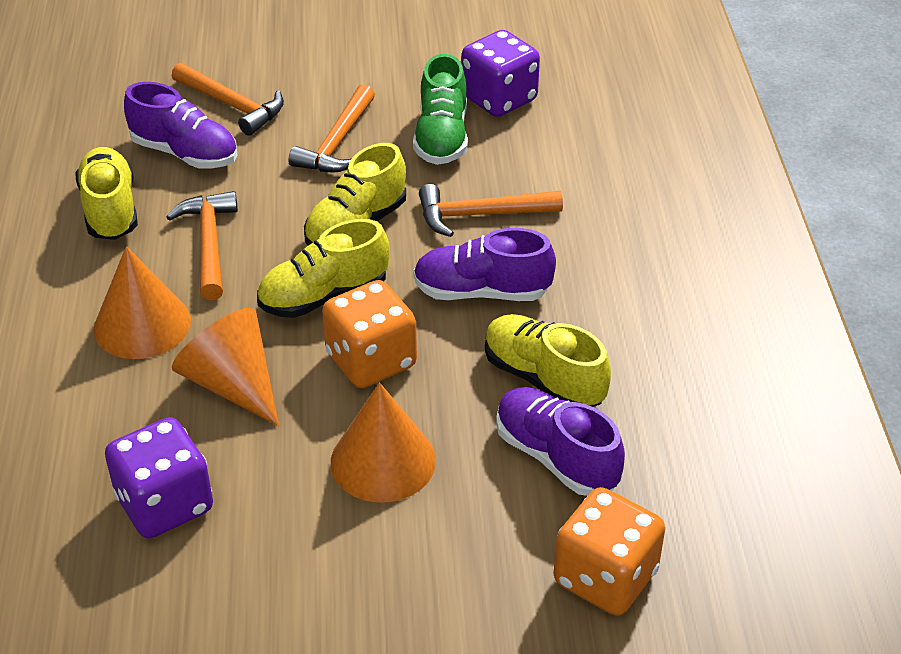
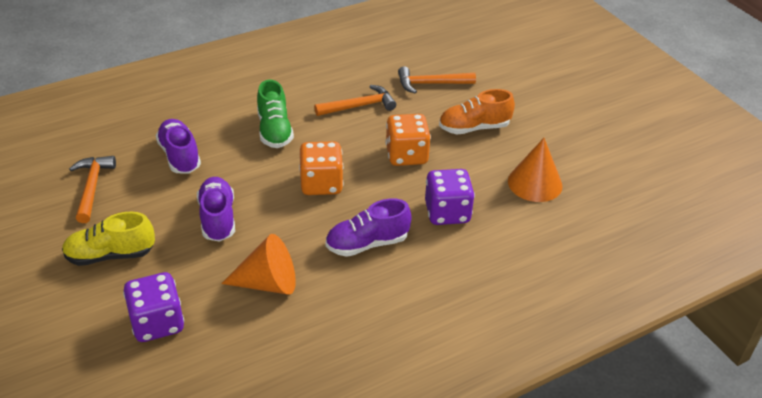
orange cone: [94,246,191,359] [172,308,279,426] [331,382,436,503] = 3 -> [221,234,296,295] [508,138,563,202] = 2
orange hammer: [166,191,238,300] [172,63,284,136] [288,84,375,172] [419,184,563,237] = 4 -> [69,156,116,223] [314,85,396,116] [398,66,476,94] = 3
orange shoe: none = 0 -> [439,89,515,134] = 1
yellow shoe: [75,147,138,240] [257,219,390,318] [304,143,406,246] [485,314,611,407] = 4 -> [62,212,155,266] = 1

